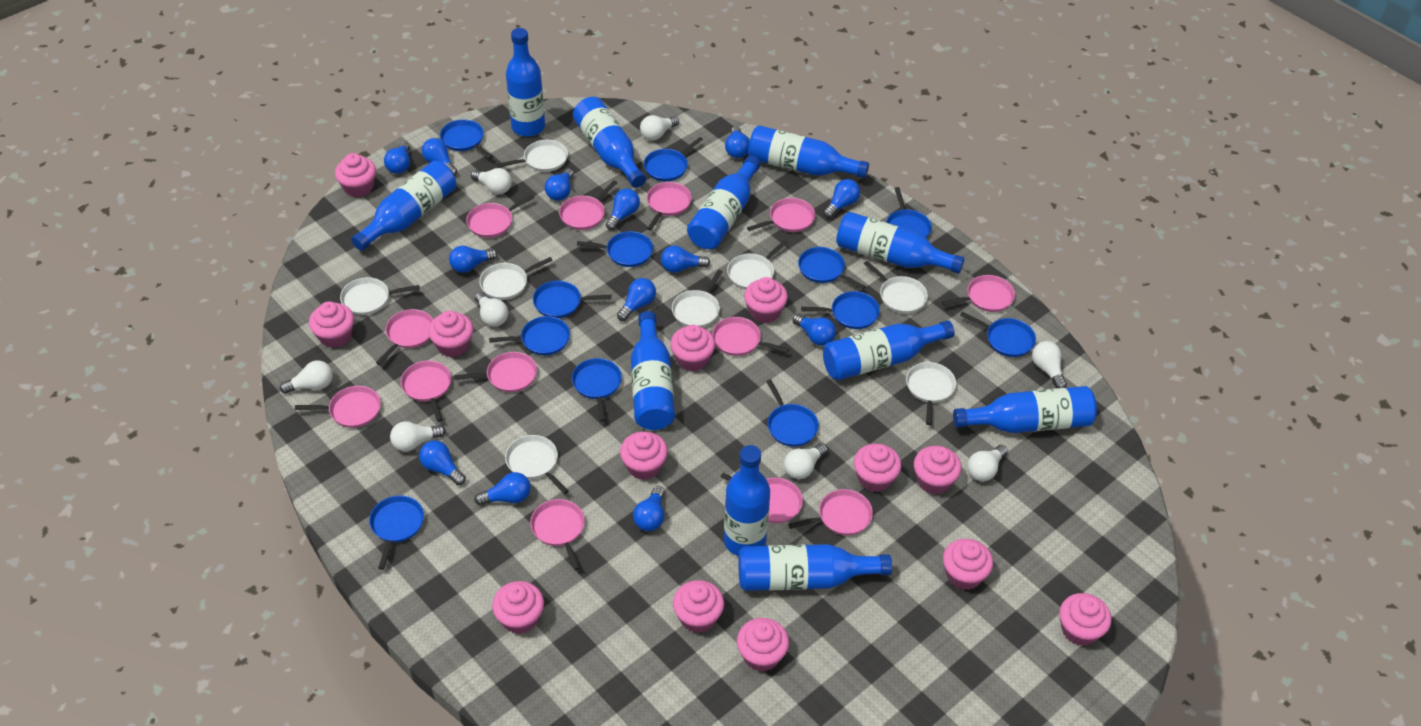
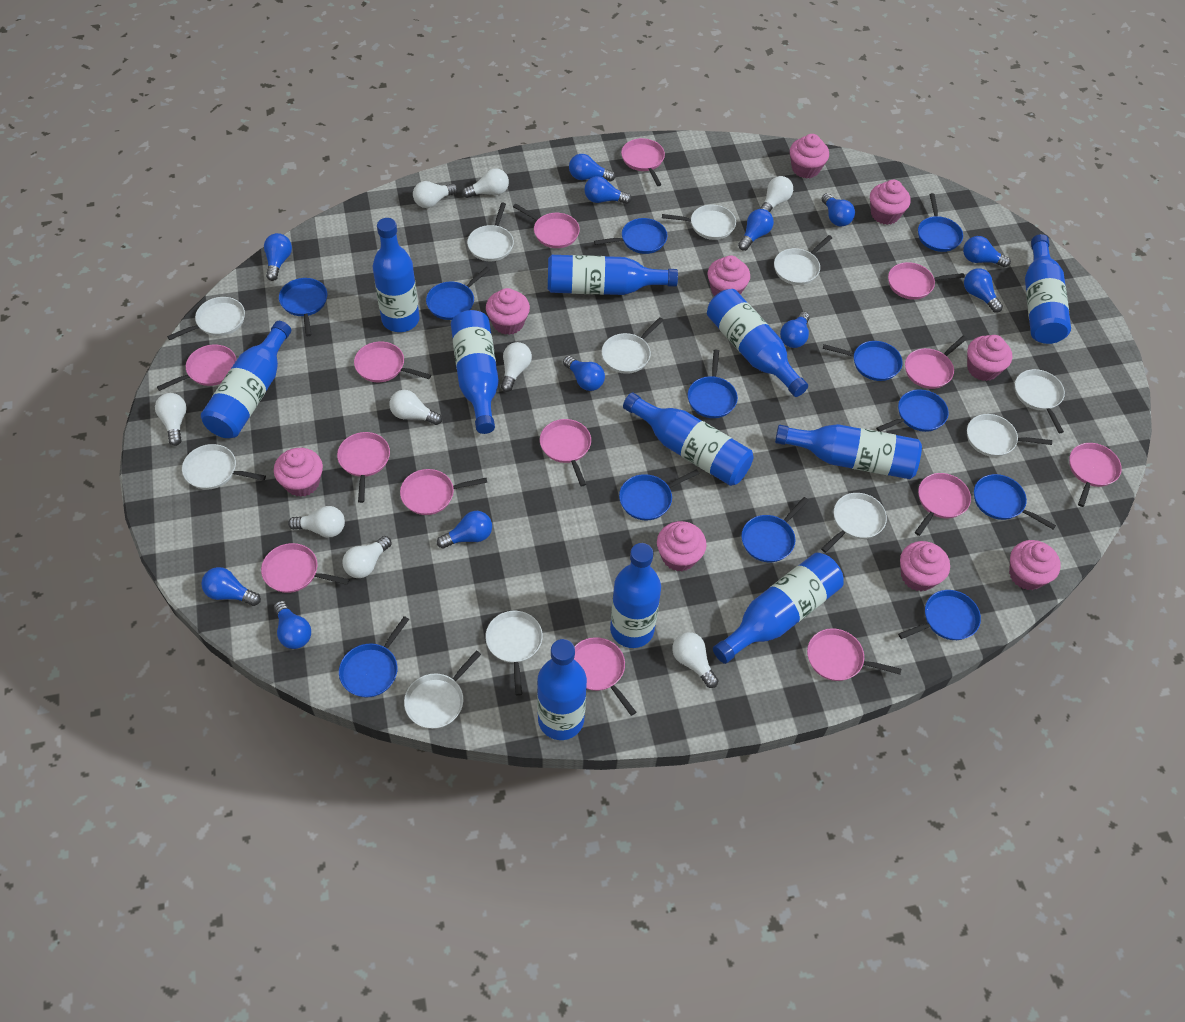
blue light bulb: [384,142,410,174] [419,440,466,485] [422,138,457,176] [449,245,498,273] [475,472,531,505] [545,168,574,201] [606,189,640,230] [617,278,656,321] [633,486,665,531] [661,246,710,273] [725,126,749,158] [792,314,836,346] [823,179,860,218] = 13 -> [201,567,261,606] [264,233,292,281] [274,601,311,649] [437,511,492,549] [563,356,605,391] [569,154,616,182] [584,176,632,204] [738,209,774,251] [780,312,810,348] [822,193,855,227] [963,236,1011,268] [964,268,1003,313] = 12
pink cupcake: [309,301,354,348] [335,153,376,197] [428,311,473,357] [492,581,544,634] [620,431,668,480] [670,325,715,371] [673,580,724,633] [737,618,789,672] [744,277,788,323] [854,444,901,492] [914,446,962,494] [943,539,993,590] [1059,593,1111,646] = 13 -> [274,448,323,497] [486,288,530,335] [657,521,706,572] [707,255,750,296] [790,134,829,179] [870,180,911,225] [900,541,950,591] [967,335,1012,381] [1009,540,1061,590] = 9
pink pan: [295,386,381,428] [376,309,433,365] [401,360,451,422] [454,352,537,392] [466,194,535,238] [530,499,585,570] [559,181,617,230] [647,182,692,231] [712,317,789,356] [721,473,803,523] [747,198,815,232] [788,489,873,535] [942,275,1015,312] = 13 -> [157,345,237,391] [261,543,349,593] [337,432,390,503] [354,342,431,382] [400,469,487,515] [513,203,580,248] [540,419,591,486] [574,637,636,716] [621,138,665,186] [807,628,901,681] [888,262,965,300] [905,335,967,389] [915,473,971,536] [1069,443,1122,507] = 14
white light bulb: [280,360,333,394] [390,421,446,452] [471,168,512,194] [475,292,508,327] [640,115,679,141] [784,443,828,479] [967,445,1008,481] [1032,341,1067,388] = 8 -> [155,393,187,446] [288,506,345,538] [342,536,392,578] [389,390,442,425] [413,181,458,208] [462,168,509,198] [501,342,532,392] [672,632,718,688] [760,176,793,212] = 9
white pan: [340,277,420,315] [479,257,553,300] [497,140,568,172] [505,435,569,494] [672,270,723,327] [727,240,788,290] [863,261,928,314] [906,362,956,425] = 8 -> [167,297,245,340] [182,444,266,490] [404,650,481,729] [467,202,514,261] [485,611,543,696] [601,317,663,374] [662,205,736,240] [774,235,832,285] [821,493,887,553] [967,414,1052,457] [1015,369,1065,433] = 11

